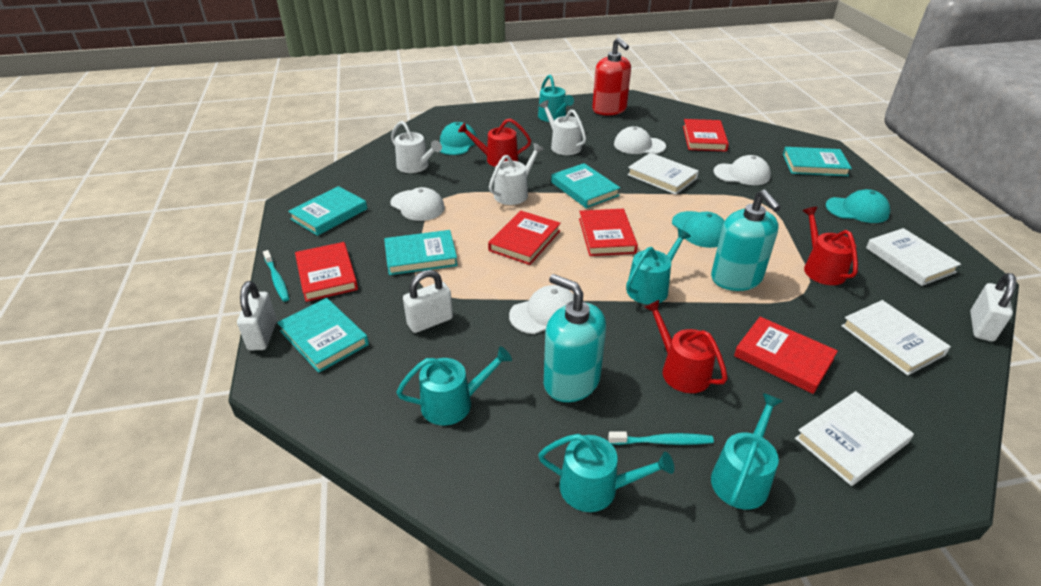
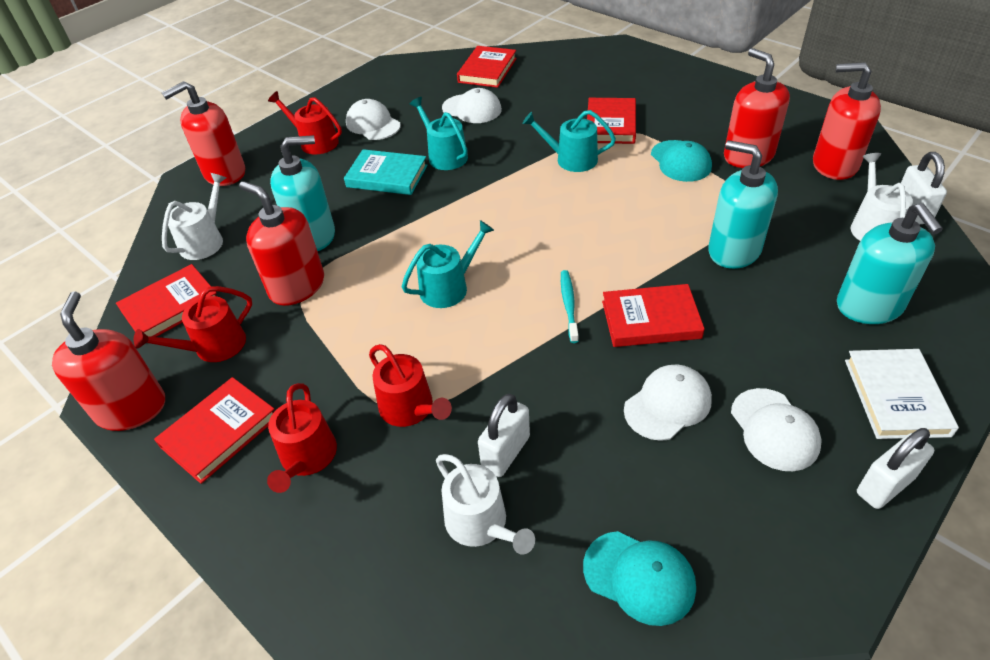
red soap dispenser: [592,38,631,115] = 1 -> [52,291,165,431] [162,81,245,186] [239,181,324,306] [724,48,790,168] [813,62,881,180] = 5
red watering can: [458,118,531,167] [644,300,728,393] [803,207,858,285] = 3 -> [134,286,252,362] [267,383,337,493] [268,91,342,155] [369,344,452,427] = 4
turquoise book: [277,298,369,373] [288,186,367,236] [384,230,458,275] [551,163,620,208] [783,147,852,176] = 5 -> [344,149,428,195] = 1
turquoise cap: [440,122,477,155] [672,211,725,248] [825,189,890,223] = 3 -> [583,531,696,626] [651,140,712,182] = 2
turquoise soap dispenser: [544,274,606,402] [711,189,781,291] = 2 -> [270,135,335,251] [708,140,778,269] [837,203,943,324] = 3
turquoise toothbrush: [263,250,289,302] [608,431,714,445] = 2 -> [561,270,579,343] = 1
turquoise watering can: [396,346,512,425] [538,75,574,122] [538,434,674,512] [626,228,691,304] [711,393,783,510] = 5 -> [402,220,494,308] [410,97,468,170] [522,110,616,172] = 3
white book: [627,153,699,195] [795,391,914,486] [841,300,951,376] [866,228,961,286] = 4 -> [845,349,959,439] = 1

